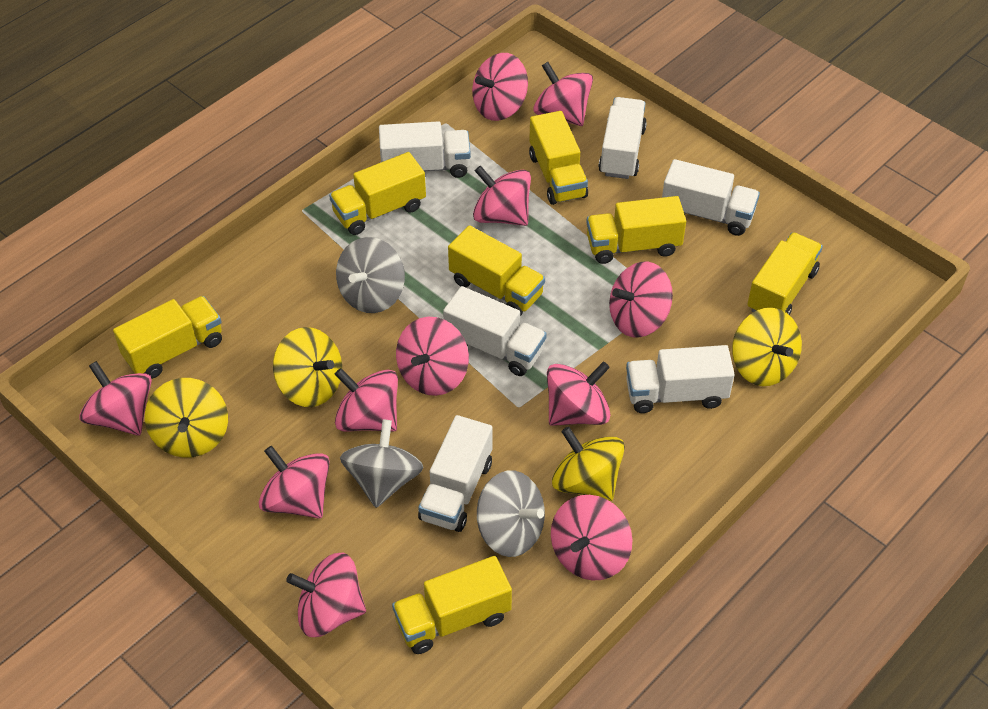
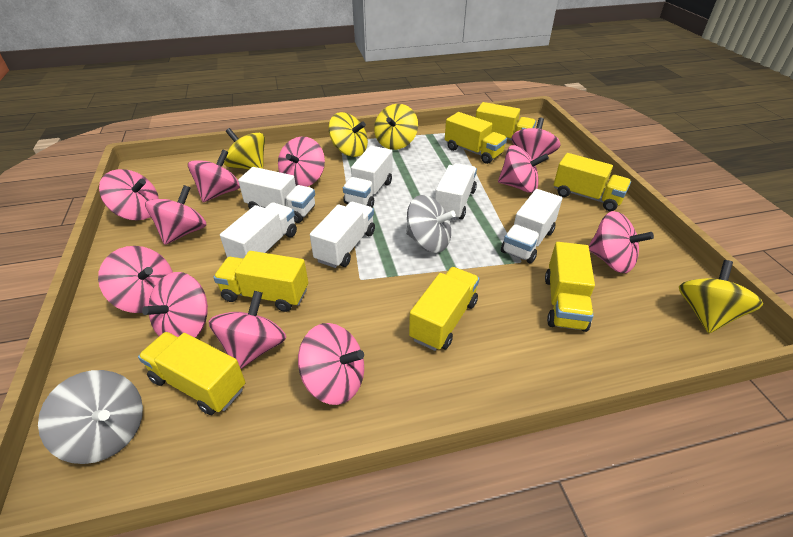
grey spinning top: [336,237,405,313] [340,420,423,508] [477,470,545,557] = 3 -> [38,370,143,464] [406,195,456,253] = 2

